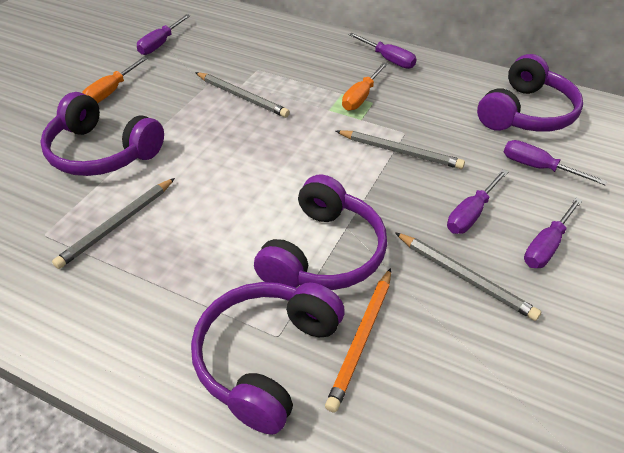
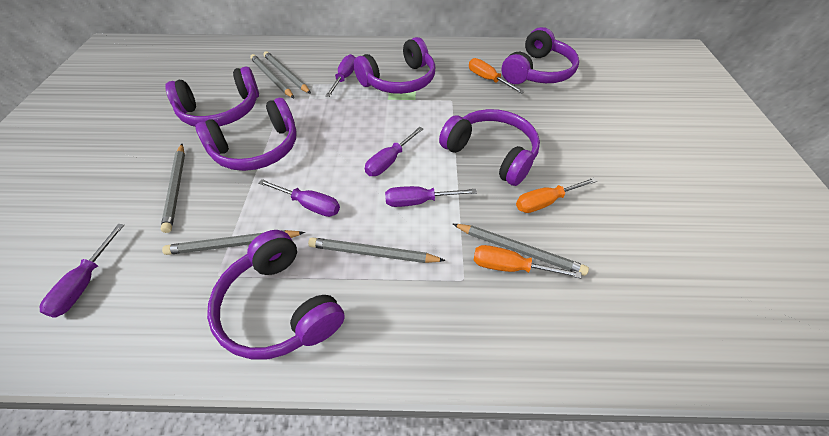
grey pencil: [52,178,175,269] [195,72,290,118] [336,130,465,169] [395,232,541,321] = 4 -> [161,144,185,233] [162,230,305,255] [250,54,294,98] [263,51,311,94] [308,237,446,263] [453,224,589,276] = 6
orange pencil: [325,268,391,413] = 1 -> none = 0
orange screwdriver: [82,57,148,103] [342,62,388,111] = 2 -> [469,58,525,94] [473,245,582,278] [516,177,597,213] = 3
purple headphones: [40,92,164,176] [191,282,345,435] [254,175,387,290] [477,54,583,132] = 4 -> [165,67,259,127] [195,98,297,171] [207,230,345,360] [353,37,435,94] [439,109,540,186] [501,27,579,84] = 6

